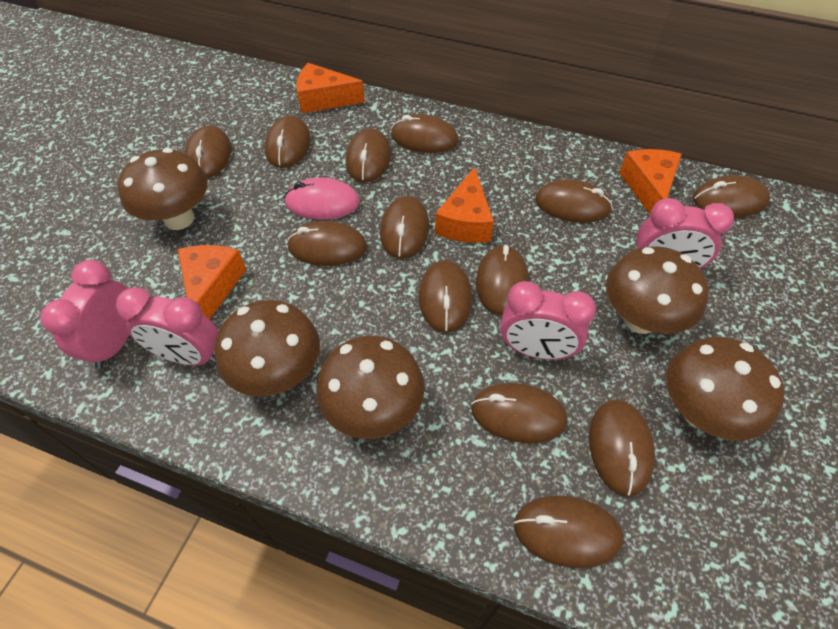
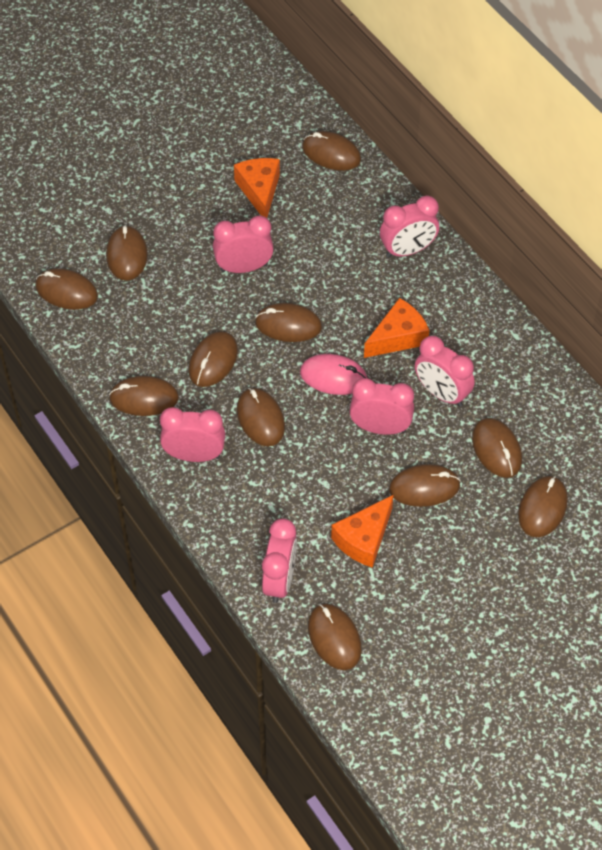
brown mouse: [184,125,231,179] [265,115,311,168] [287,221,367,266] [346,128,391,183] [380,196,429,259] [391,114,458,153] [419,260,472,333] [471,383,568,443] [476,244,529,315] [514,495,623,568] [535,179,613,223] [589,399,655,497] [693,175,770,217] = 13 -> [35,268,98,310] [106,225,148,281] [109,376,179,416] [189,331,238,387] [237,388,285,446] [255,303,322,342] [302,131,361,171] [308,604,361,670] [389,464,460,507] [472,418,522,478] [518,476,568,537] = 11
brown mushroom: [118,148,208,230] [214,300,320,396] [316,335,425,439] [606,246,709,334] [666,337,784,441] = 5 -> none = 0
orange cheese: [178,245,246,320] [296,63,365,113] [435,167,494,243] [619,149,682,214] = 4 -> [234,158,280,218] [331,495,394,568] [364,298,429,358] = 3
pink clock: [40,260,130,369] [116,287,218,366] [500,281,596,360] [637,198,734,268] = 4 -> [160,407,225,462] [213,216,274,273] [262,518,297,603] [350,378,414,435] [380,196,439,258] [415,336,475,407] = 6

